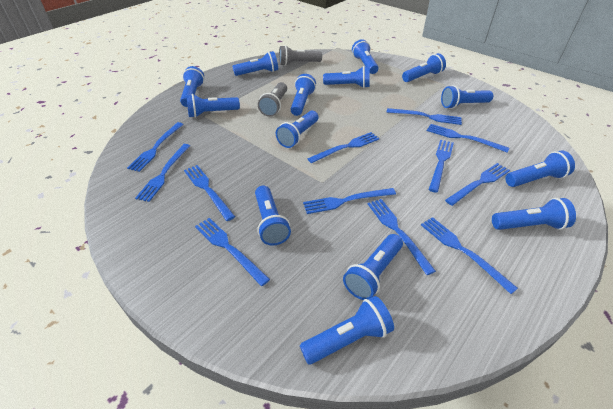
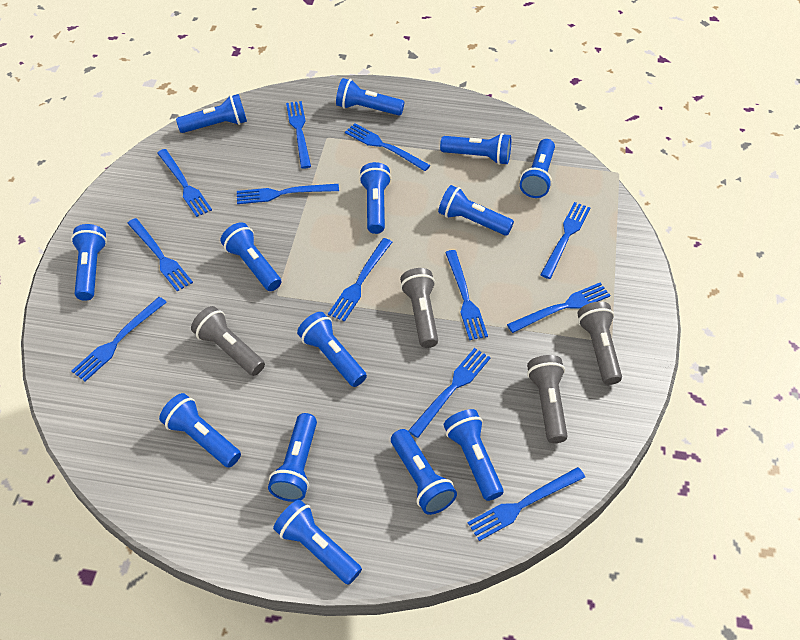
grey flashlight: [258,82,287,117] [279,45,322,66] = 2 -> [191,306,265,376] [400,268,438,348] [527,355,568,443] [577,301,622,385] = 4

